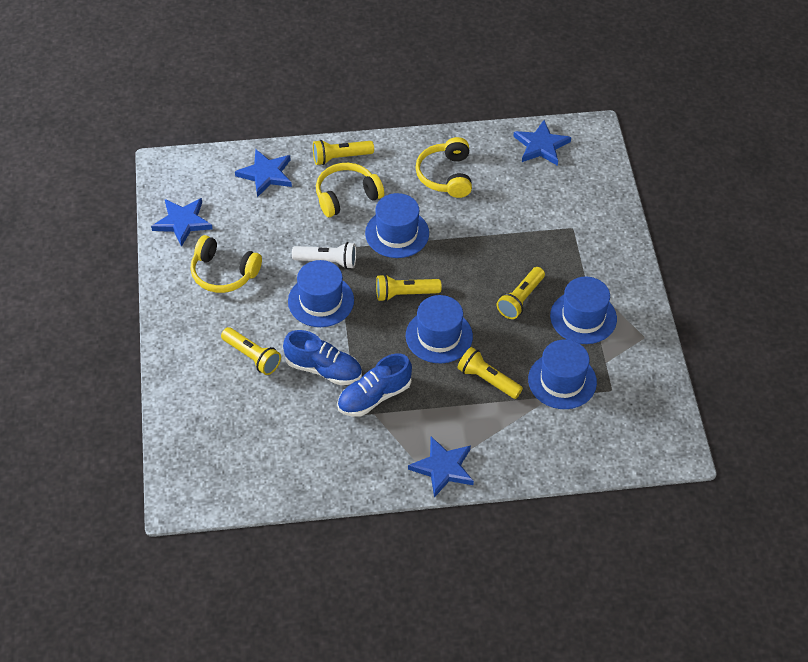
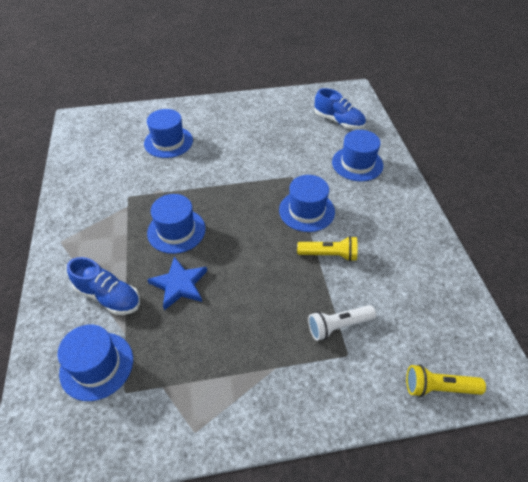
blue star: [151,198,213,247] [235,149,292,197] [408,437,474,498] [513,120,571,166] = 4 -> [147,256,207,310] = 1
yellow flashlight: [221,327,281,375] [313,140,374,165] [376,274,442,302] [457,347,523,399] [497,267,545,319] = 5 -> [297,236,357,262] [406,364,486,397] = 2
yellow headphones: [190,235,262,293] [316,163,384,217] [415,137,472,198] = 3 -> none = 0

